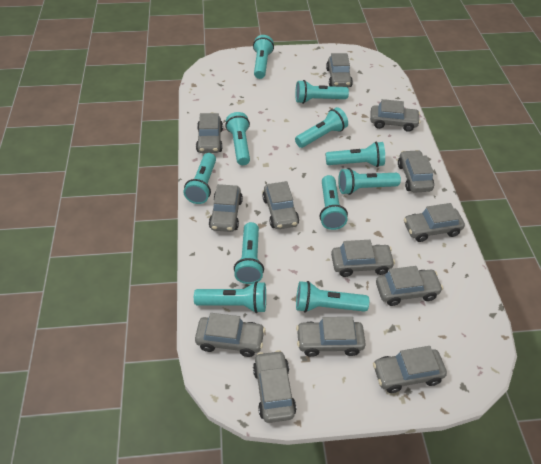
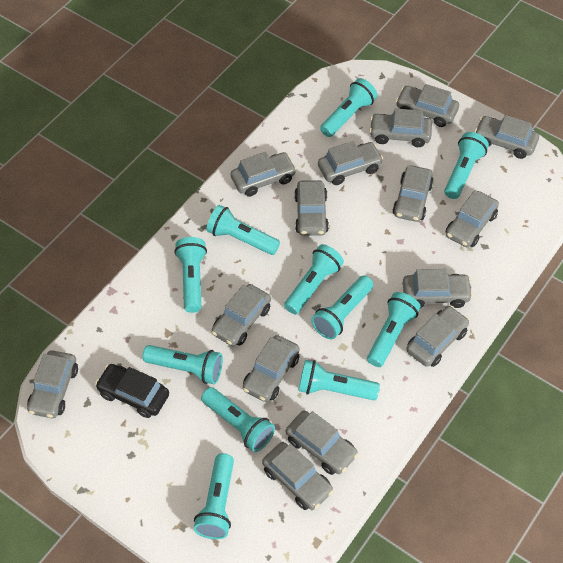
black car: none = 0 -> [95,364,169,418] = 1
grey car: [195,313,265,357] [196,113,223,153] [209,184,243,232] [253,350,297,423] [262,181,299,229] [296,317,366,357] [326,53,353,87] [331,240,395,277] [370,99,421,132] [373,346,447,393] [376,266,443,306] [398,150,434,193] [404,203,465,242] = 13 -> [27,350,78,418] [212,284,271,346] [231,152,297,197] [243,335,300,402] [262,442,333,510] [286,411,358,475] [294,180,329,236] [318,141,383,185] [369,108,432,147] [392,165,434,222] [396,84,459,127] [403,269,473,308] [406,306,469,367] [446,190,499,247] [474,115,539,159] = 15

